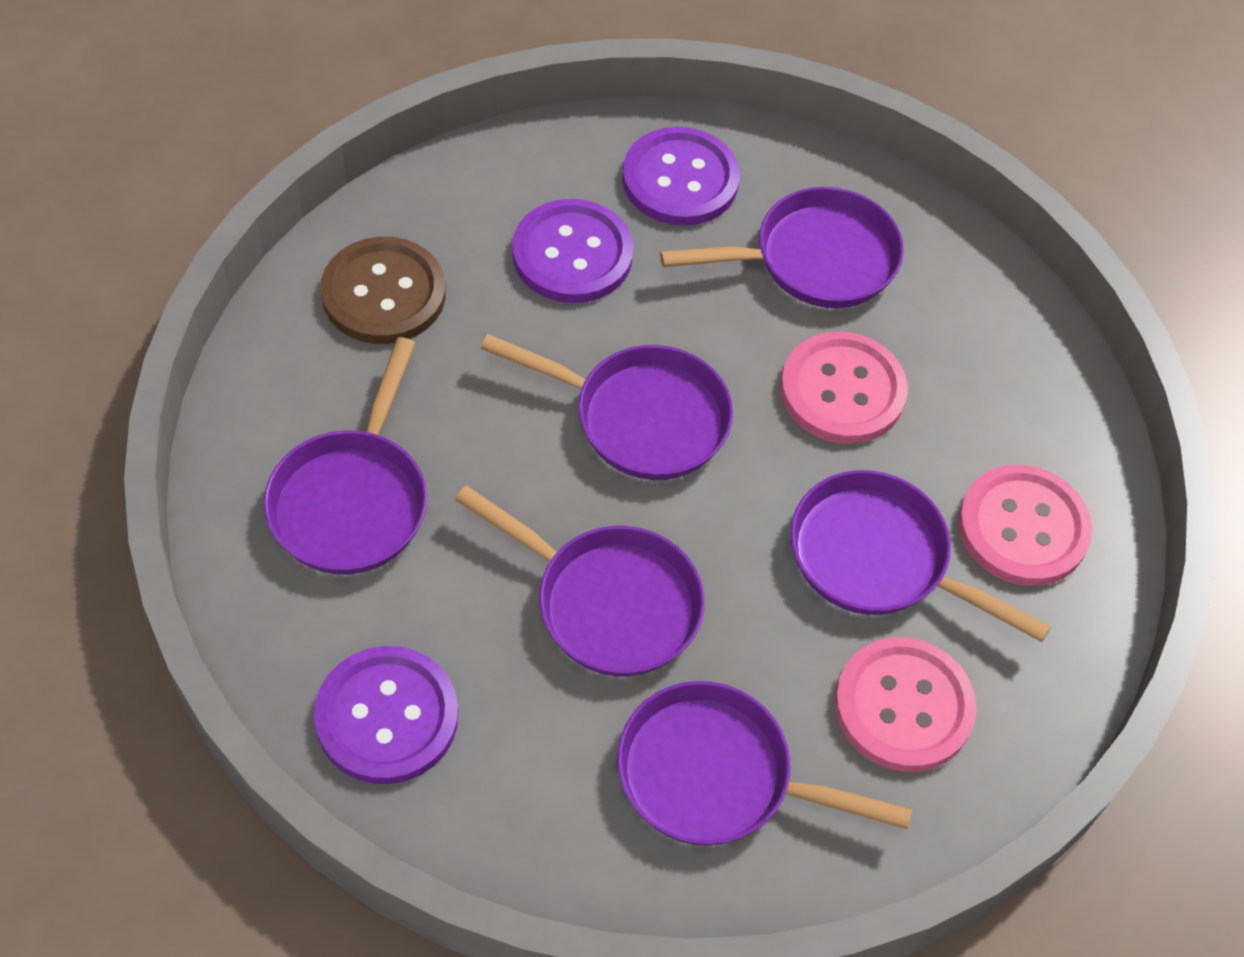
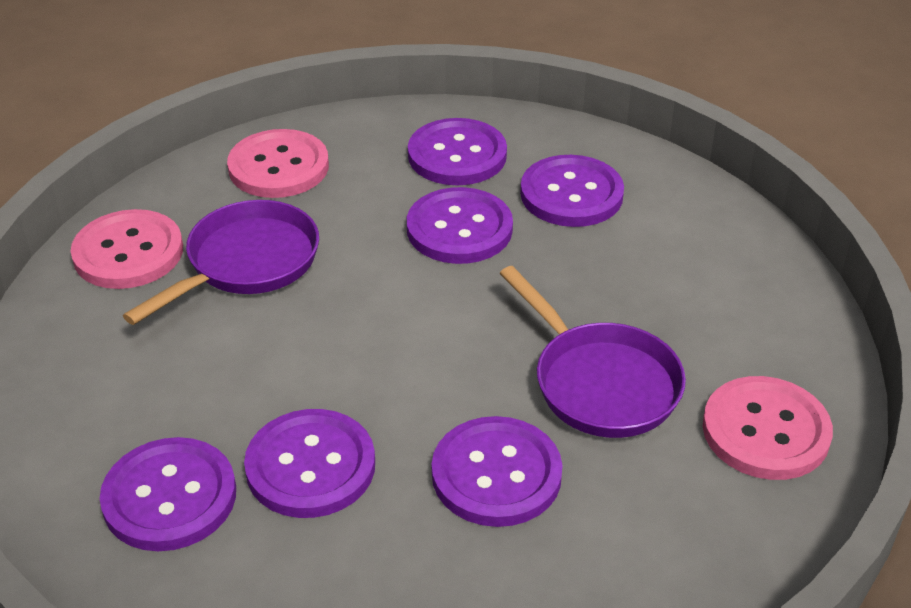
brown button: [321,237,446,344] = 1 -> none = 0
purple button: [314,646,458,784] [512,199,634,303] [622,127,740,226] = 3 -> [100,437,236,551] [244,409,375,518] [407,187,513,264] [408,118,507,185] [432,416,563,527] [520,155,624,227] = 6
purple pan: [264,337,427,574] [455,486,705,676] [481,334,733,480] [617,681,912,846] [660,187,904,308] [790,470,1051,642] = 6 -> [123,200,319,325] [499,266,686,438] = 2

